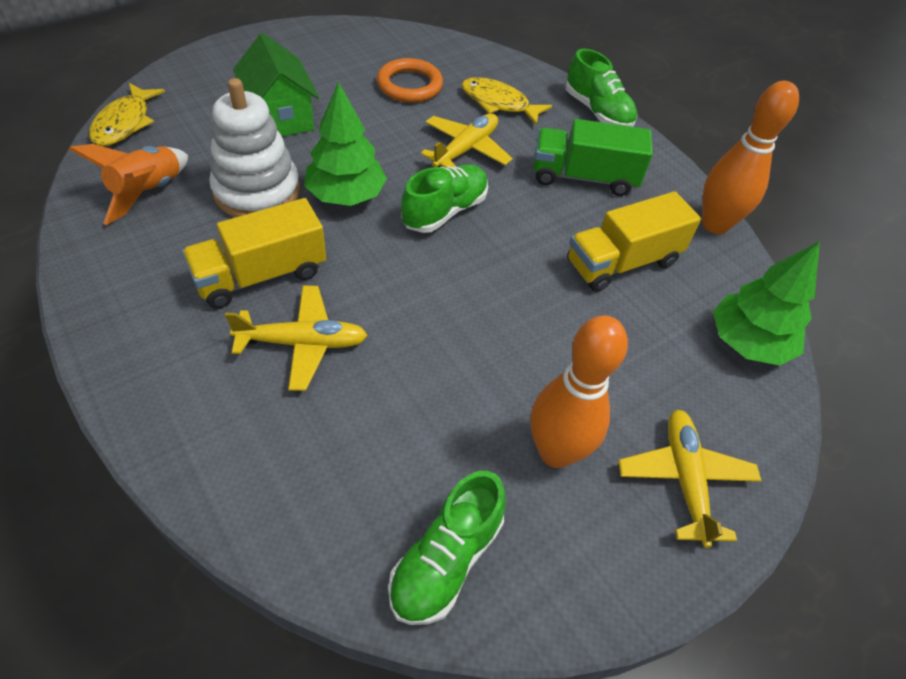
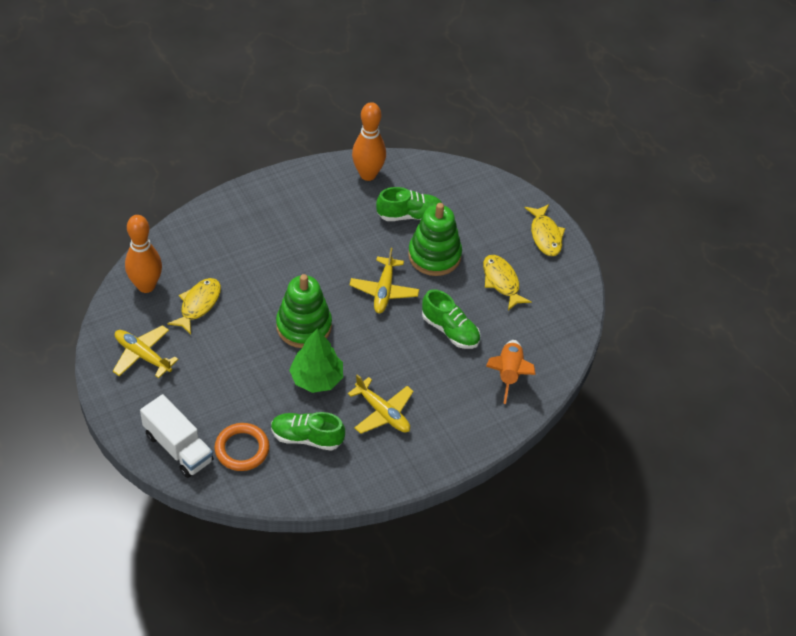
green house: [233,33,319,137] = 1 -> none = 0
green stacking toy: none = 0 -> [276,274,332,348] [408,203,462,276] = 2
green tree: [304,82,387,206] [713,241,820,366] = 2 -> [289,328,343,393] = 1
green truck: [534,119,653,196] = 1 -> none = 0
white stacking toy: [209,78,300,217] = 1 -> none = 0
white truck: none = 0 -> [140,394,214,478] = 1
yellow fish: [89,83,165,146] [462,77,552,126] = 2 -> [167,278,221,335] [483,255,532,310] [525,204,565,256] = 3
yellow truck: [182,198,326,308] [567,191,701,292] = 2 -> none = 0

